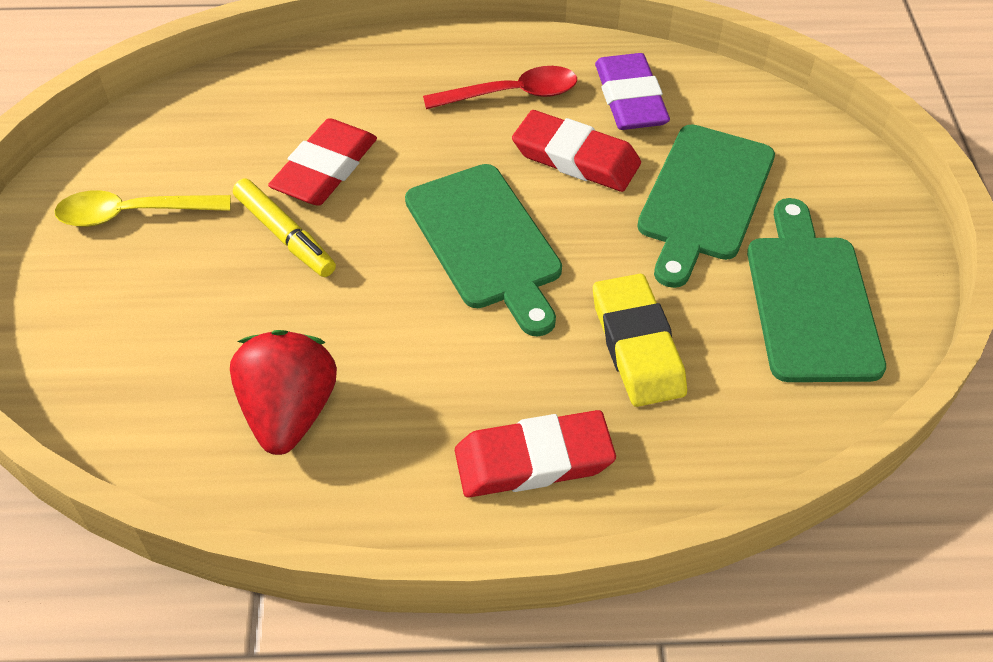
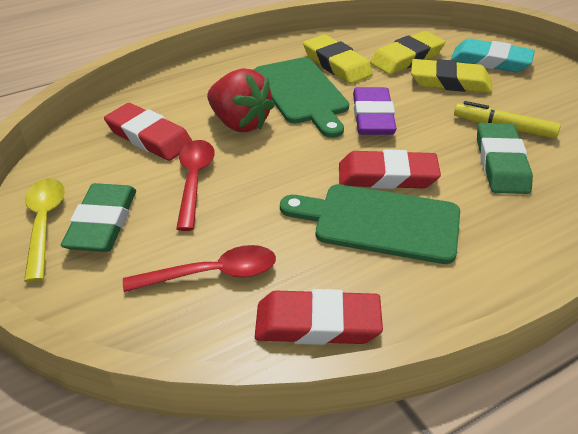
green cutting board: [405,164,562,336] [637,124,775,288] [747,198,886,382] = 3 -> [254,57,349,138] [280,184,460,264] = 2
green eraser: none = 0 -> [61,183,136,252] [477,123,533,194] = 2
red spoon: [423,66,577,109] = 1 -> [123,245,276,292] [176,140,215,231] = 2
turquoise eraser: none = 0 -> [451,38,535,73] = 1
yellow eraser: [593,274,687,407] = 1 -> [303,34,373,84] [370,31,445,75] [411,59,492,93] = 3

